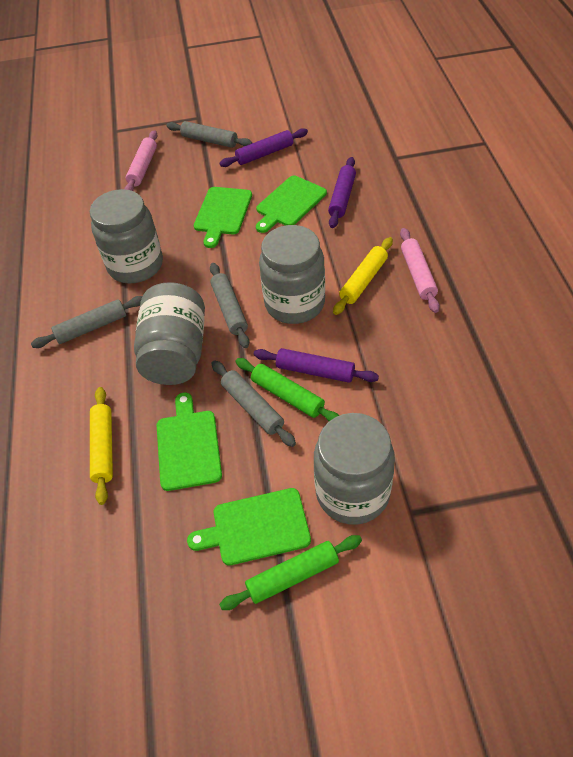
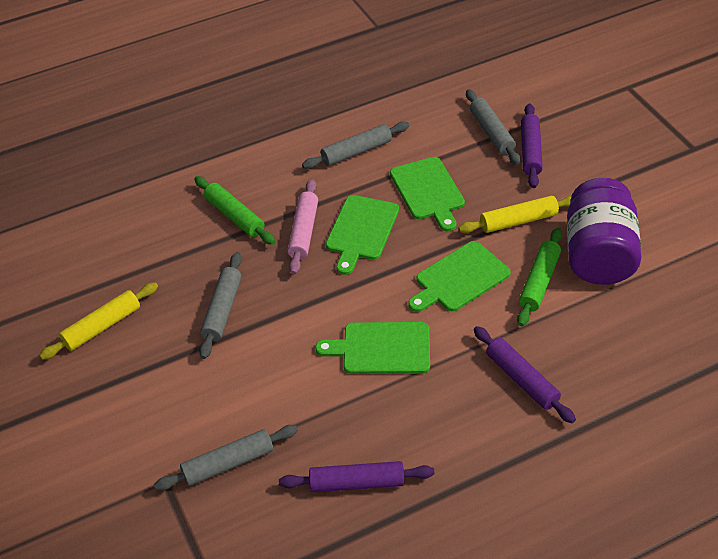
grey jar: [90,189,163,284] [134,282,205,385] [259,225,325,324] [314,413,395,525] = 4 -> none = 0
pink rolling pin: [125,130,158,191] [400,228,440,313] = 2 -> [288,179,318,274] = 1
purple jar: none = 0 -> [567,178,642,285] = 1

